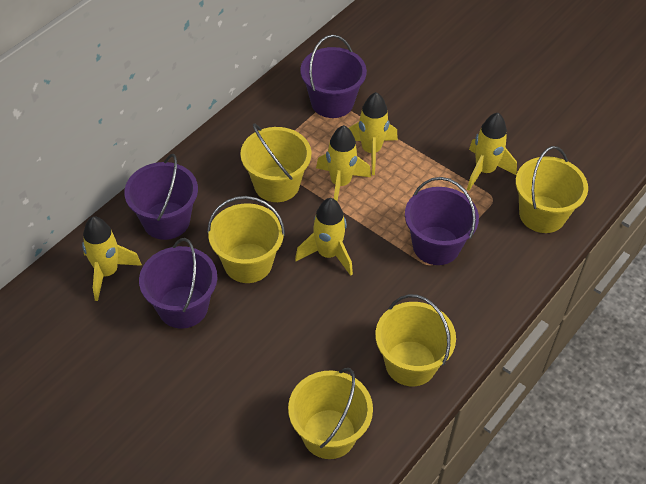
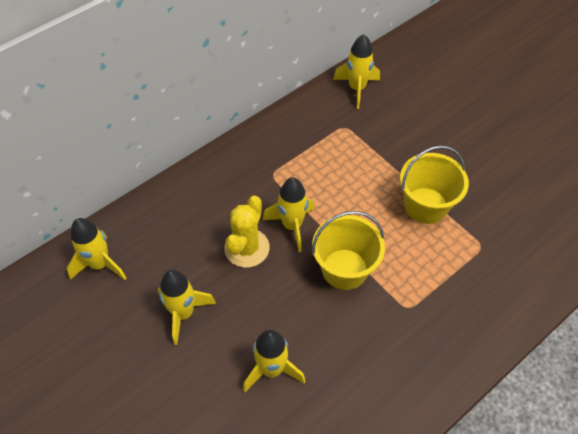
purple bucket: [124,154,198,240] [139,238,217,329] [300,35,367,118] [405,177,479,265] = 4 -> none = 0
yellow bucket: [207,196,285,283] [240,123,311,202] [288,368,373,459] [375,294,456,386] [516,146,588,233] = 5 -> [312,211,385,290] [400,145,469,224] = 2
yellow cactus: none = 0 -> [224,195,270,268] = 1

